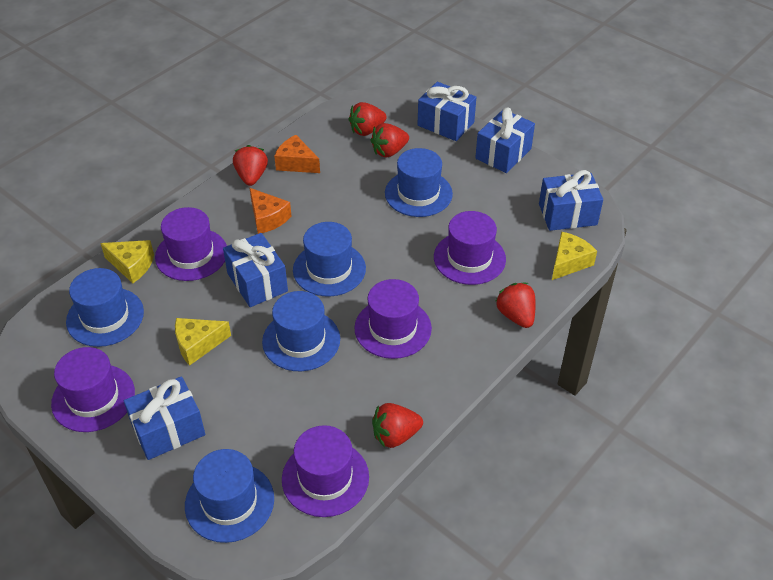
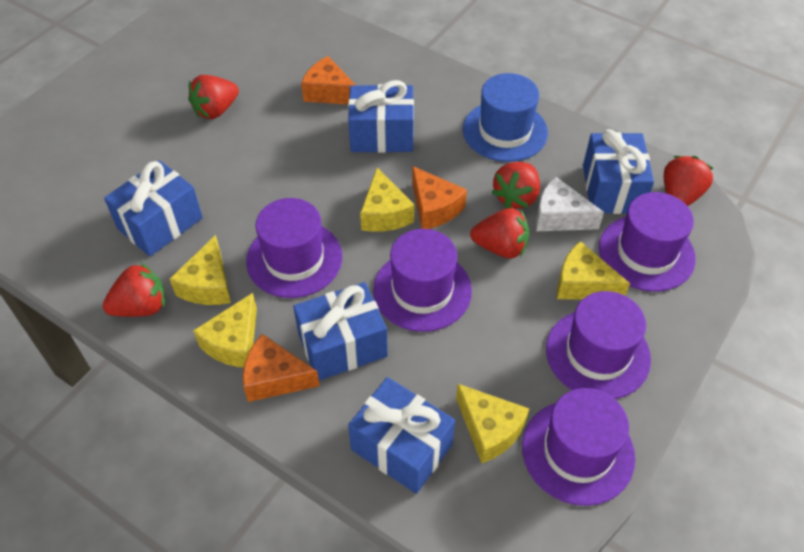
blue hat: [66,268,144,347] [185,449,274,543] [262,291,340,371] [293,222,366,296] [385,148,453,217] = 5 -> [463,73,548,162] = 1
orange cheese: [250,188,292,234] [274,135,320,173] = 2 -> [243,334,320,402] [301,56,355,104] [412,166,467,229] = 3
white cheese: none = 0 -> [536,177,604,231] = 1
yellow cheese: [100,240,154,283] [175,318,231,365] [552,232,597,280] = 3 -> [169,235,231,305] [193,293,257,367] [360,167,415,232] [456,384,529,463] [557,241,630,299] = 5

